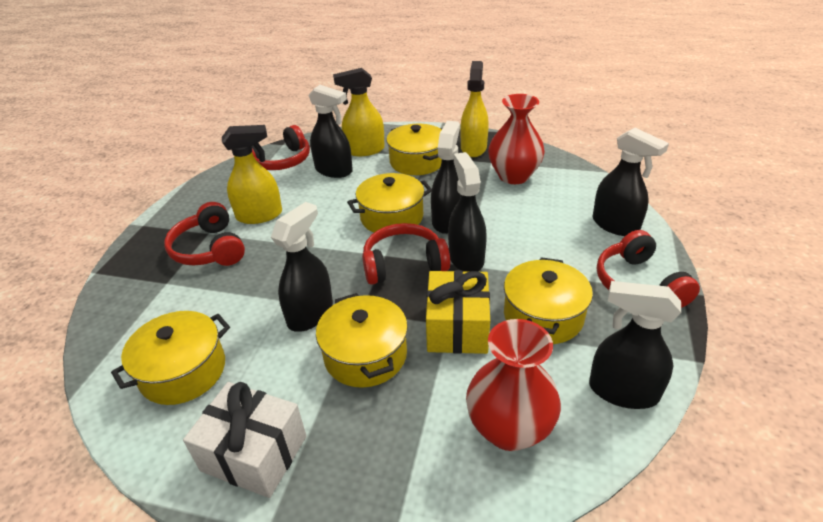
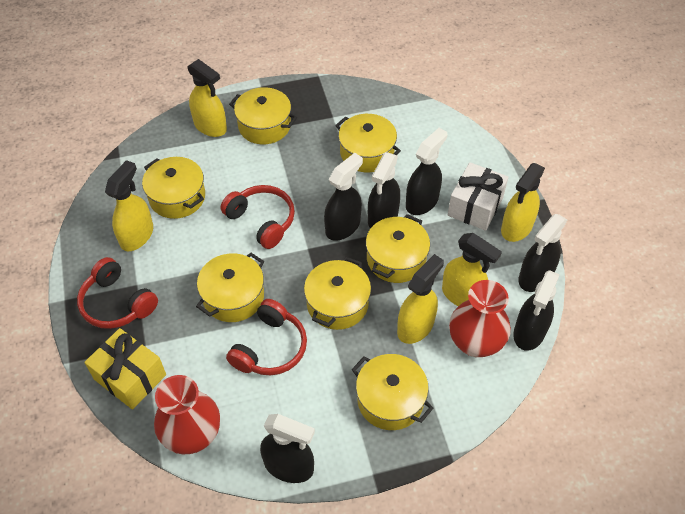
red headphones: [164,202,245,266] [251,125,310,170] [362,223,450,285] [597,230,700,308] = 4 -> [77,257,158,329] [221,185,295,249] [226,299,307,375] = 3
yellow pot: [111,311,230,405] [316,293,408,388] [347,173,432,233] [386,124,442,175] [504,257,593,344] = 5 -> [142,157,205,219] [196,253,265,322] [229,87,297,144] [304,257,371,330] [335,114,401,172] [352,354,434,430] [366,214,430,283] = 7
yellow spray bottle: [222,125,282,224] [333,68,385,156] [461,61,489,157] = 3 -> [105,160,153,251] [187,59,227,137] [397,254,444,344] [442,233,502,306] [501,163,545,242] = 5

